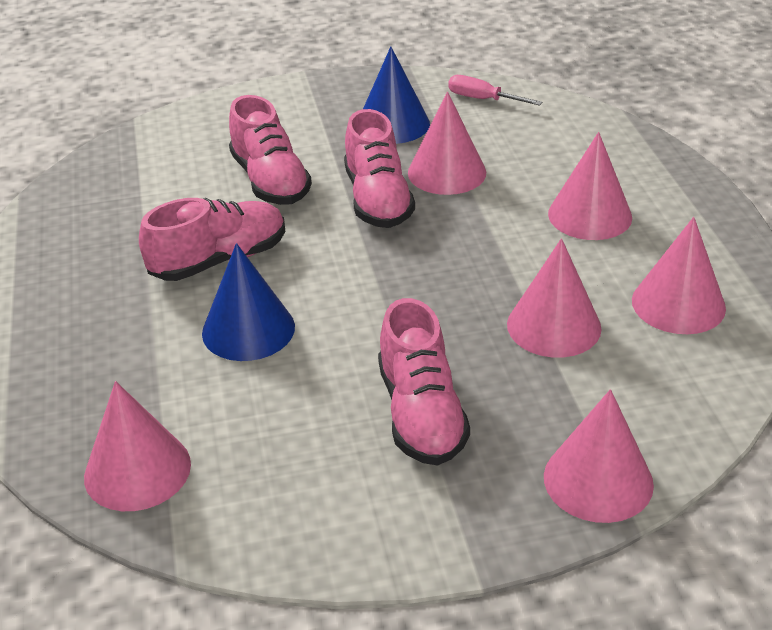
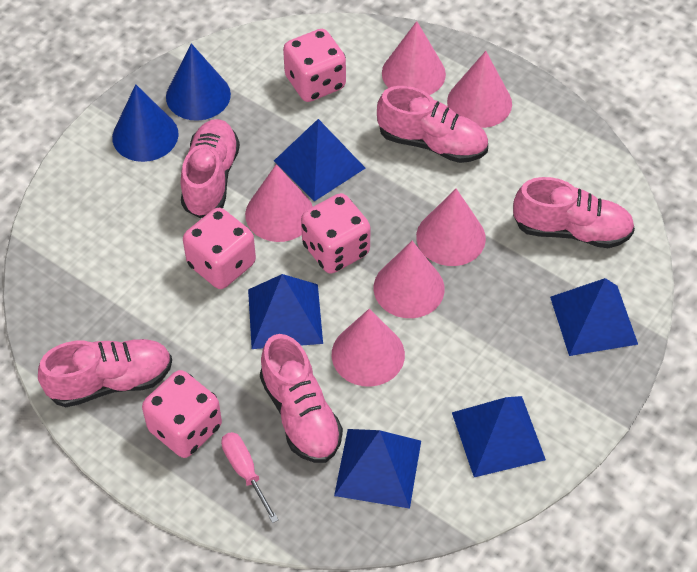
blue pyramid: none = 0 -> [248,274,323,349] [274,119,365,201] [334,429,421,509] [452,396,546,477] [550,278,638,356] = 5
pink dice: none = 0 -> [142,370,222,458] [183,208,256,289] [283,29,346,102] [301,193,371,274] = 4
pink shoe: [139,198,285,281] [229,95,312,205] [344,109,415,228] [378,298,470,465] = 4 -> [38,339,172,407] [181,119,240,218] [260,334,343,463] [377,86,488,163] [513,177,635,248] = 5

